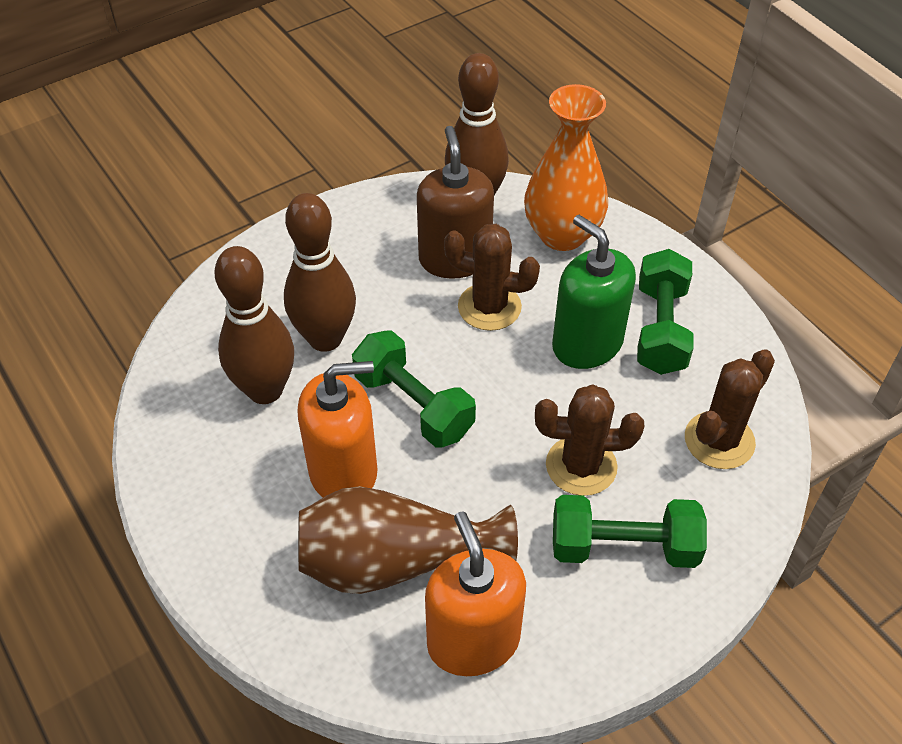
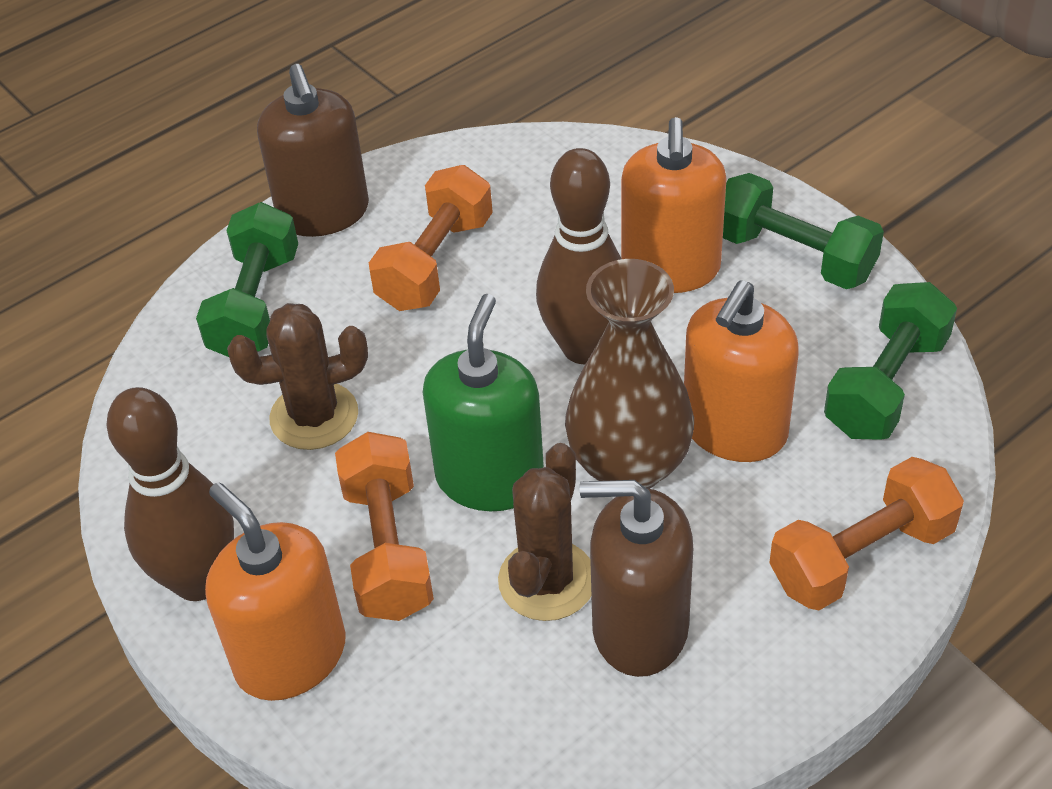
brown bowling pin: [214,246,294,404] [284,193,356,352] [445,53,509,195] = 3 -> [106,387,234,601] [536,148,621,364] = 2
brown cactus: [444,224,540,331] [535,384,644,496] [685,349,775,469] = 3 -> [227,303,368,450] [498,443,591,621] = 2
brown soap dispenser: [417,126,494,279] = 1 -> [257,64,369,237] [580,480,693,677] = 2
orange dumbbell: none = 0 -> [335,432,434,621] [369,165,493,311] [769,457,964,610] = 3
orange soap dispenser: [298,361,378,497] [425,511,526,676] = 2 -> [205,482,345,701] [621,117,727,293] [684,280,799,462] = 3
orange vase: [524,84,608,251] = 1 -> none = 0

